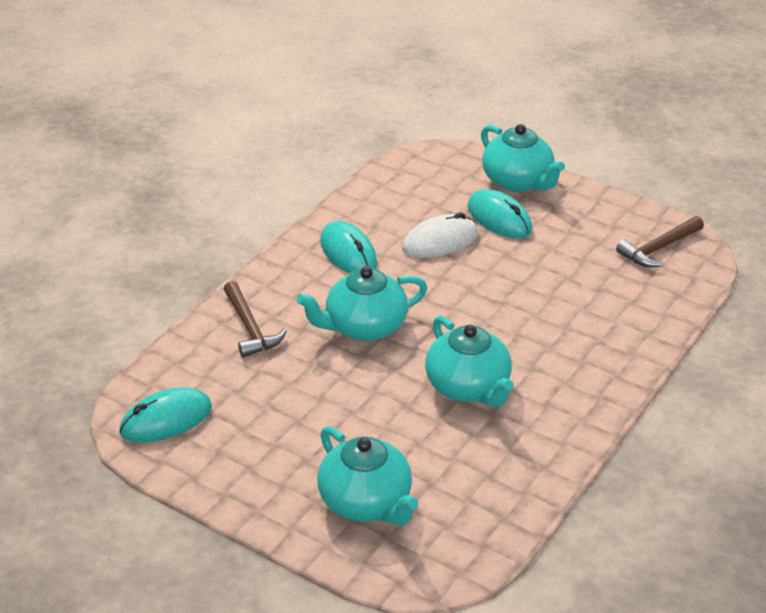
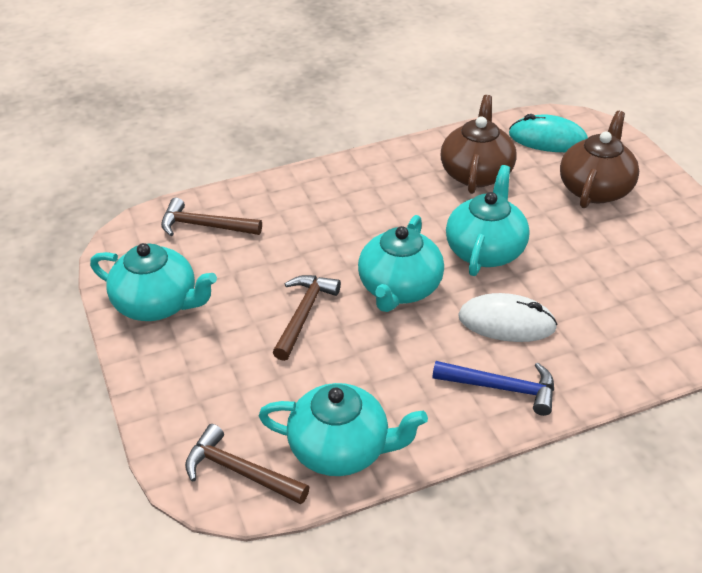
blue hammer: none = 0 -> [433,361,554,416] = 1
brown hammer: [224,281,287,357] [616,216,704,267] = 2 -> [161,198,262,236] [185,424,310,504] [273,275,341,361] = 3
brown teapot: none = 0 -> [441,95,517,194] [560,111,639,208] = 2
turquoise mouse: [119,387,212,443] [320,221,377,273] [467,189,532,238] = 3 -> [509,114,588,152] = 1

